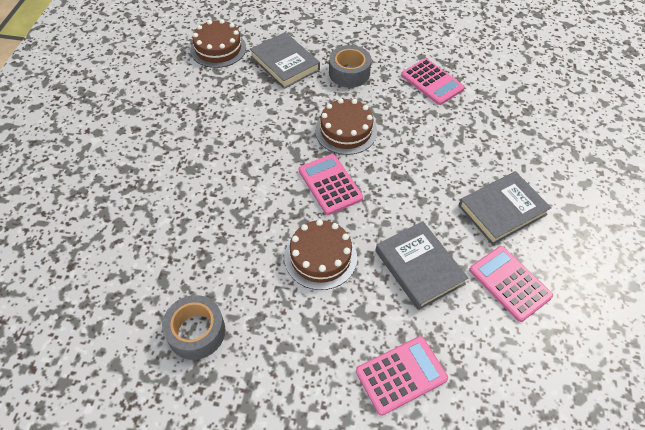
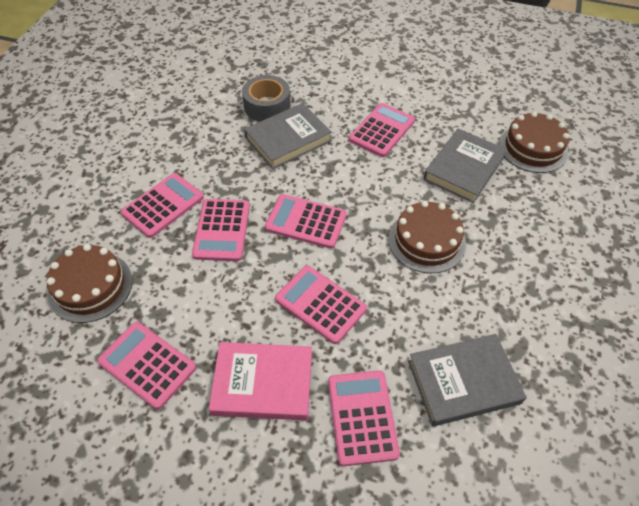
grey tape: [162,295,225,360] [329,45,372,88] = 2 -> [242,75,290,122] = 1
pink book: none = 0 -> [209,342,312,421] = 1
pink calculator: [299,154,363,215] [356,336,448,416] [401,58,465,105] [469,246,553,322] = 4 -> [97,322,196,410] [121,173,204,238] [192,199,250,261] [265,194,347,249] [275,265,367,344] [328,370,400,466] [349,103,415,157] = 7

